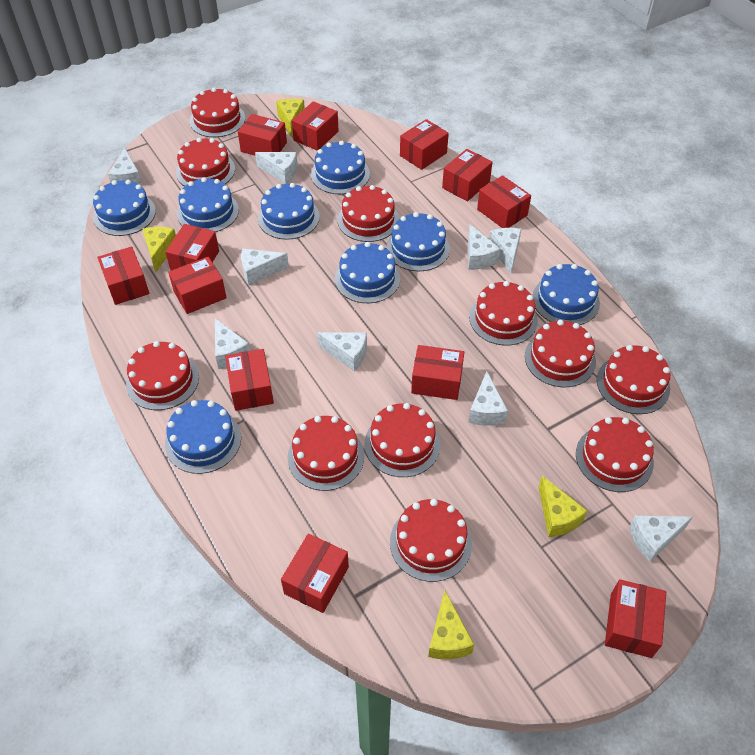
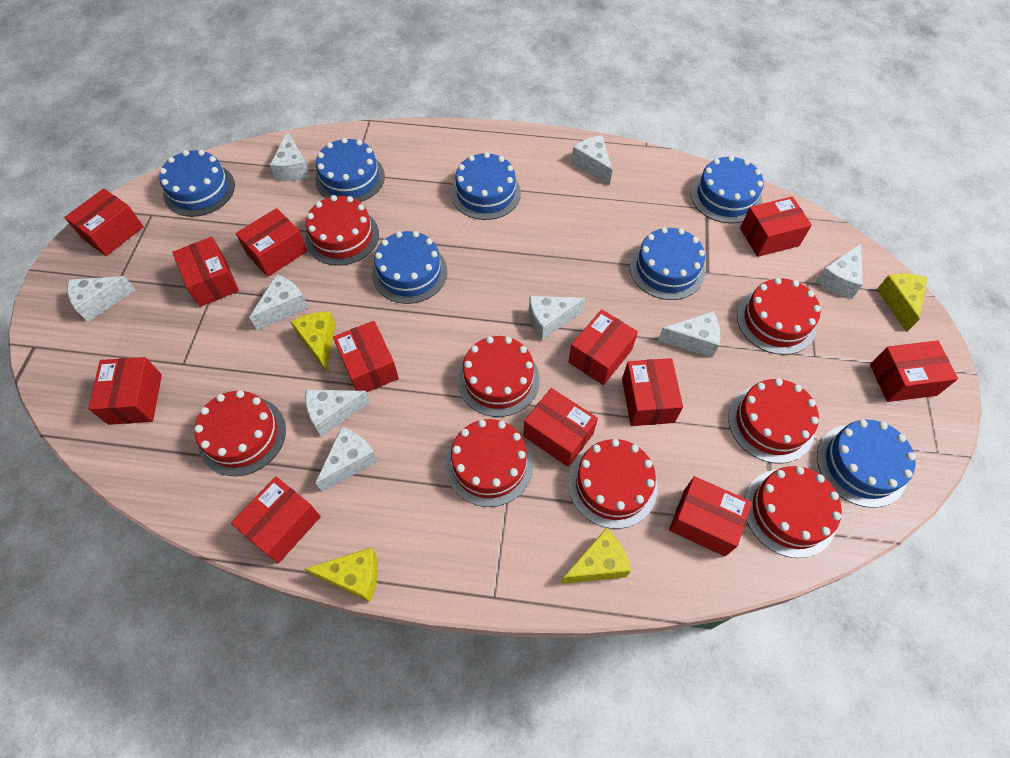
blue cake: [93,180,156,236] [165,400,241,474] [177,177,239,232] [258,183,320,240] [311,141,370,194] [335,242,400,303] [386,212,450,271] [532,264,600,325] = 8 -> [159,150,235,217] [315,138,385,202] [372,231,447,304] [451,152,521,220] [630,227,705,300] [691,155,763,223] [817,420,916,508] = 7
red cake: [126,341,199,410] [176,138,235,186] [189,88,245,137] [288,416,364,491] [338,185,399,242] [365,403,440,477] [390,499,472,582] [469,281,538,345] [525,320,596,387] [576,417,654,492] [597,345,671,414] = 11 -> [194,390,286,476] [306,195,379,266] [446,419,533,507] [458,336,540,417] [568,439,658,529] [728,378,819,463] [737,278,821,355] [744,466,842,558] = 8

